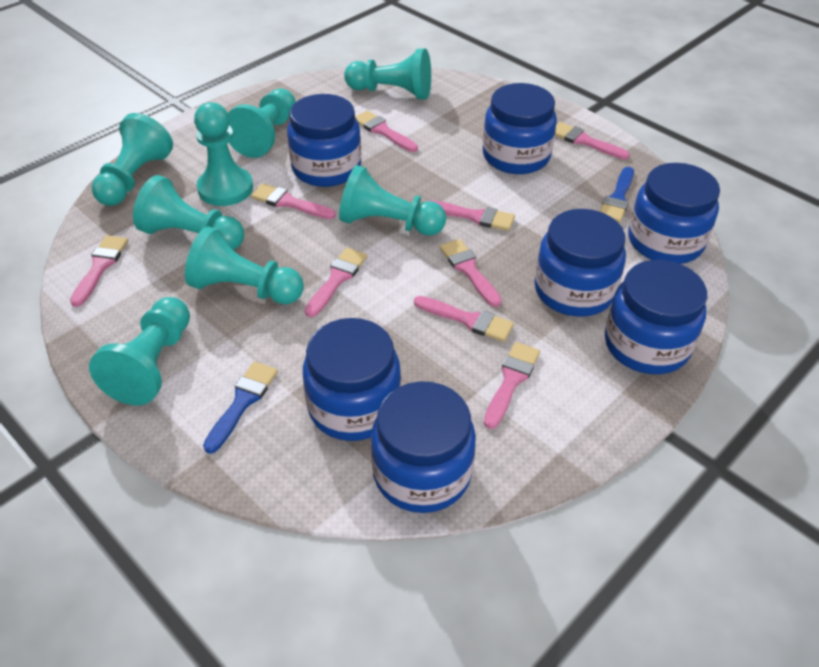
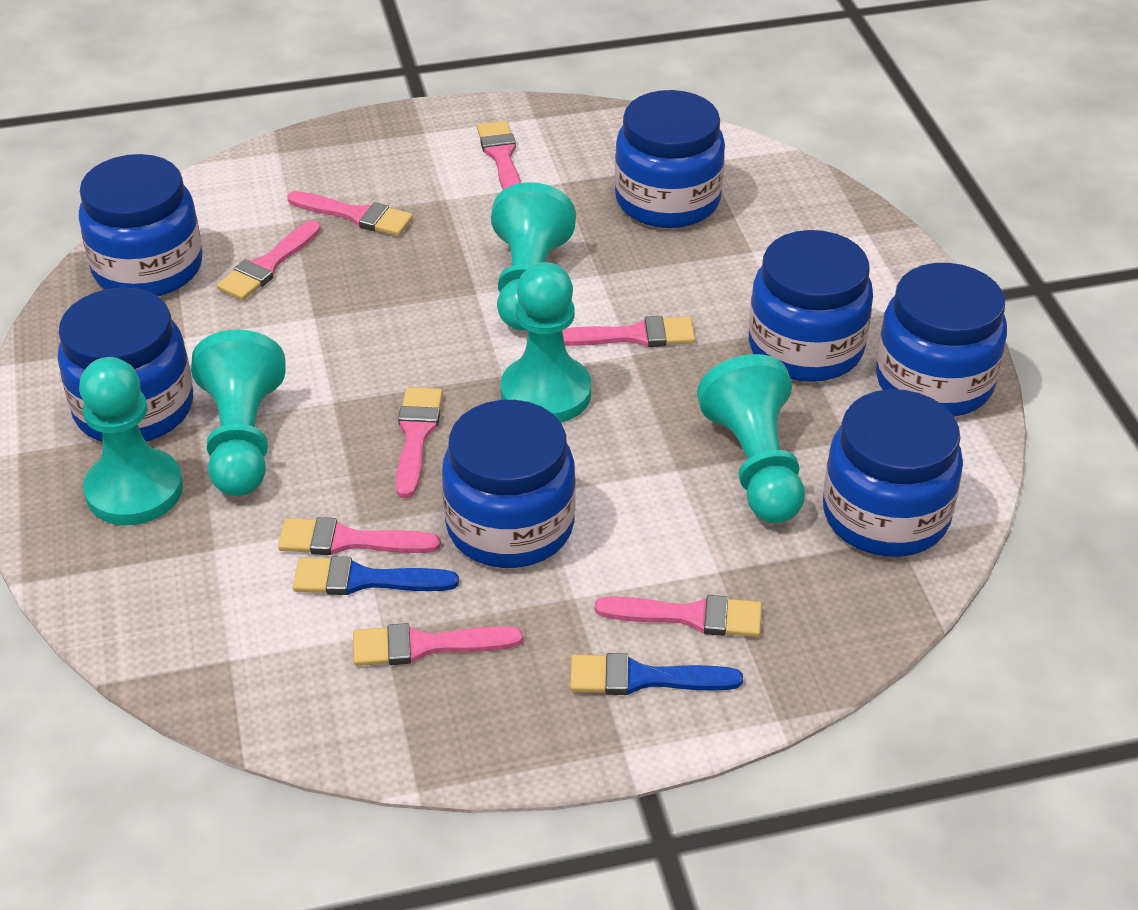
pink brush: [70,235,128,307] [251,183,336,219] [305,248,367,317] [355,110,418,152] [414,296,514,342] [425,200,515,231] [440,239,502,307] [484,342,540,429] [555,122,630,160] = 9 -> [217,220,321,300] [278,517,441,555] [287,191,413,236] [353,623,523,666] [396,387,443,498] [477,121,521,190] [562,316,695,347] [594,595,762,637] = 8
turquoise pawn: [89,297,190,405] [92,113,173,206] [133,175,244,250] [185,227,304,304] [194,102,253,206] [228,88,296,158] [339,165,446,236] [344,48,431,100] = 8 -> [79,357,183,525] [191,330,286,496] [491,182,576,330] [501,262,591,423] [697,354,805,523] = 5

